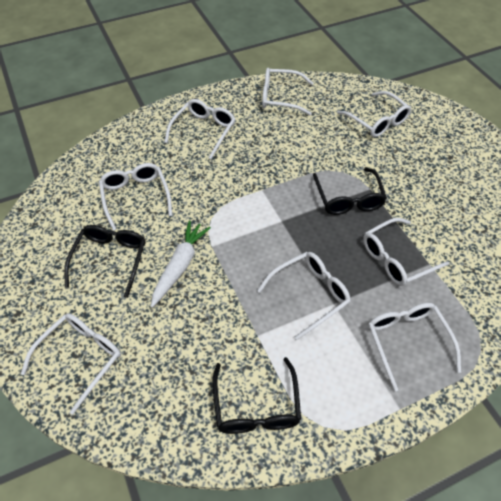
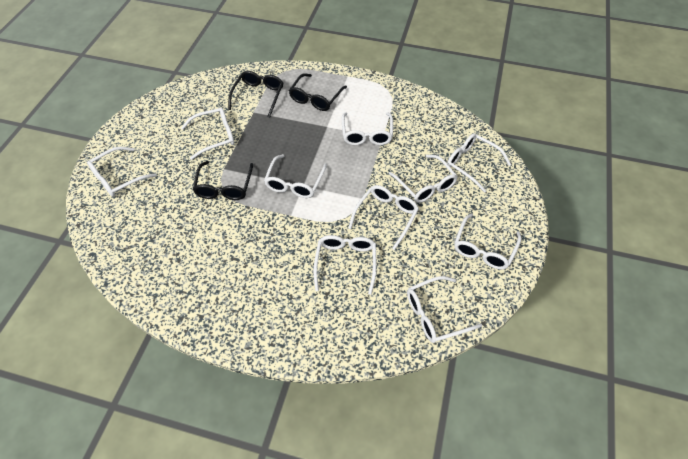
white carrot: [151,220,211,308] = 1 -> none = 0
white glasses: [21,313,121,414] [99,163,172,231] [164,99,236,159] [257,252,351,340] [262,68,313,115] [337,91,411,137] [363,218,449,286] [368,303,461,391] = 8 -> [87,147,157,197] [181,108,234,160] [264,154,327,198] [314,235,376,295] [342,113,393,145] [348,185,419,250] [389,155,458,203] [407,276,482,343] [447,133,511,193] [454,214,521,270] = 10

